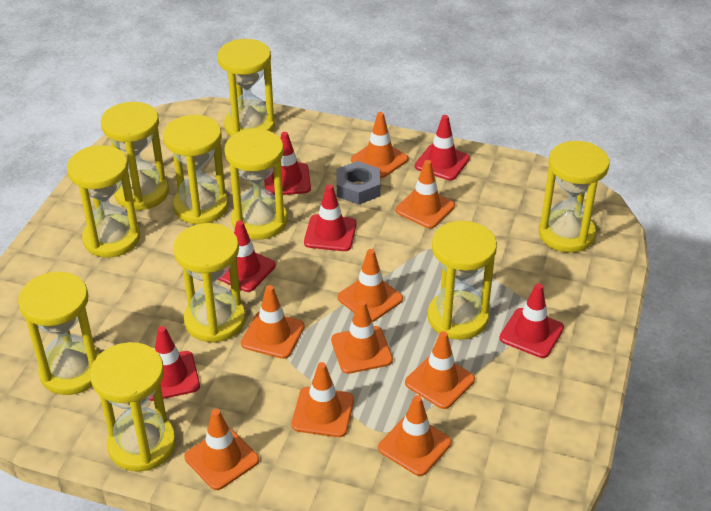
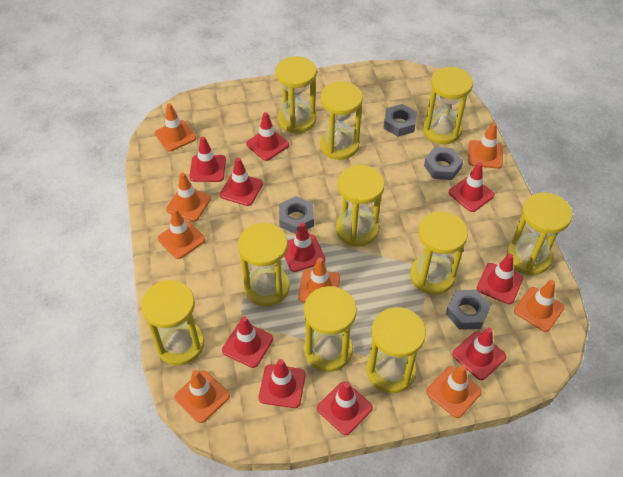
grey nut: [336,161,380,205] = 1 -> [279,196,314,234] [383,104,417,137] [424,147,463,180] [446,290,491,330] = 4
orange traffic cone: [184,409,259,490] [241,285,305,359] [292,362,354,437] [331,300,393,374] [337,249,403,322] [351,112,408,178] [378,395,452,476] [396,160,455,228] [405,331,475,409] = 9 -> [155,103,196,151] [158,208,205,259] [166,172,211,221] [174,370,230,423] [298,258,340,303] [427,365,482,418] [468,122,503,169] [514,280,564,332] = 8
red traffic cone: [150,326,200,401] [218,220,275,292] [264,132,311,195] [304,184,357,251] [415,115,470,180] [500,283,564,358] = 6 -> [189,137,226,182] [220,158,263,206] [222,316,273,368] [246,112,289,161] [259,359,306,408] [284,222,325,272] [317,382,373,435] [448,162,495,212] [452,328,506,380] [477,254,523,304] = 10

